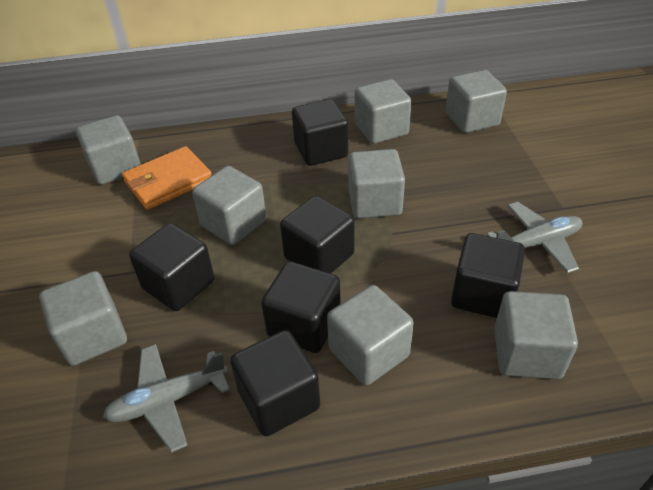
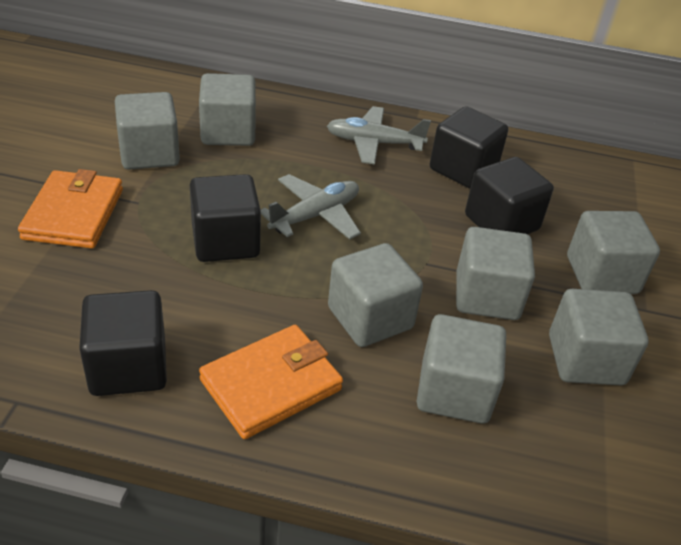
black cube: [129,223,214,311] [230,330,320,436] [261,261,341,353] [280,196,354,273] [292,99,348,166] [451,233,525,318] = 6 -> [79,290,167,396] [190,174,261,262] [430,106,508,188] [465,157,554,234] = 4
grey cube: [39,271,127,366] [76,115,141,185] [192,166,266,245] [327,285,414,385] [348,149,405,218] [355,79,412,144] [445,70,507,133] [494,291,578,379] = 8 -> [115,92,180,170] [199,73,256,146] [328,243,423,347] [416,314,506,424] [456,227,535,320] [549,289,648,386] [567,211,660,294] = 7
orange wallet: [122,146,212,210] = 1 -> [18,169,123,249] [199,325,343,439] = 2

